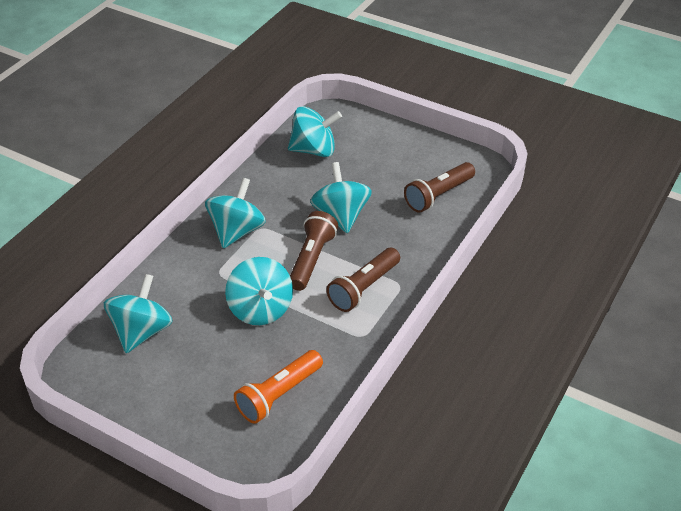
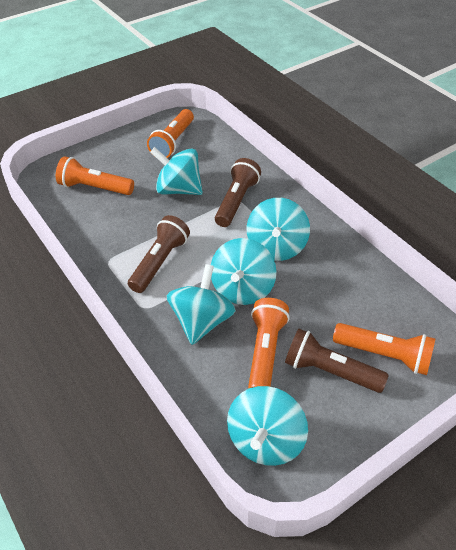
orange flashlight: [234,350,323,424] = 1 -> [56,156,134,195] [147,109,194,158] [248,298,290,388] [333,323,435,375] = 4

